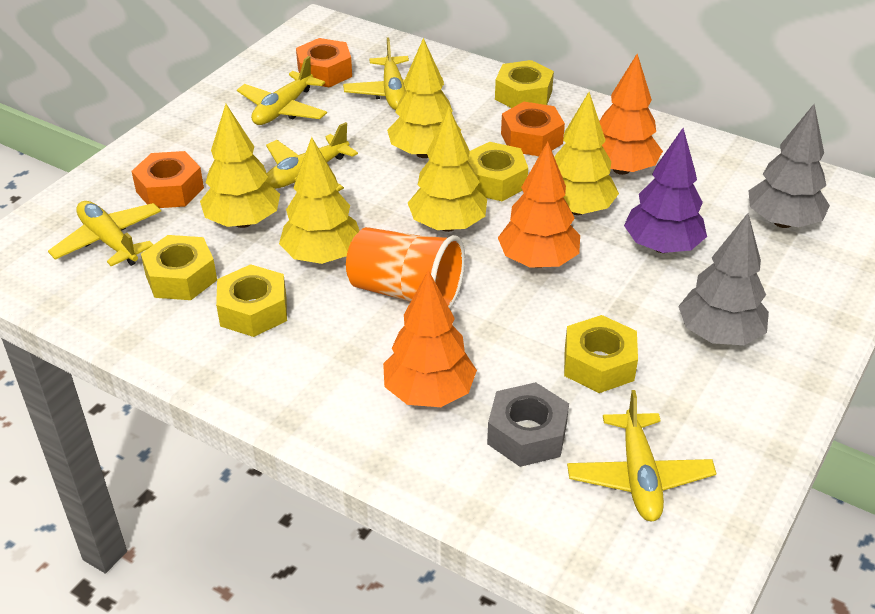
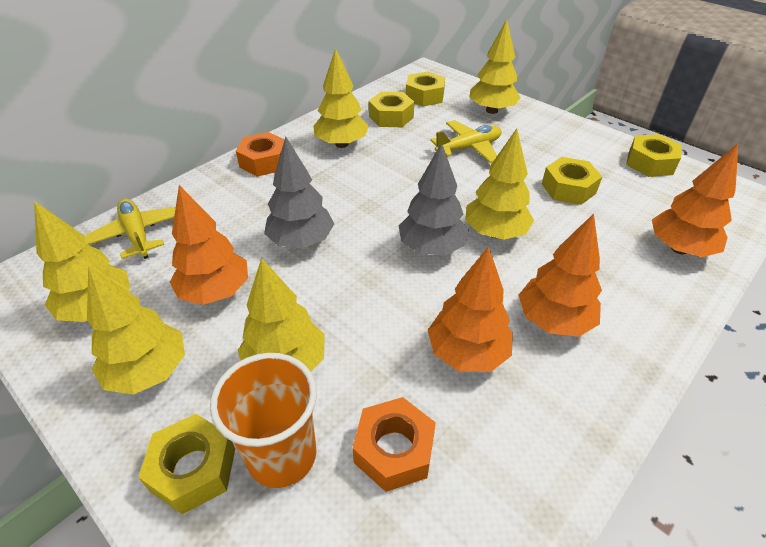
grey nut: [487,382,569,467] = 1 -> none = 0
orange nut: [131,151,204,208] [296,38,352,87] [501,102,565,156] = 3 -> [236,132,285,177] [352,397,436,492] = 2
orange tree: [383,270,477,407] [498,142,580,268] [599,54,663,175] = 3 -> [170,185,248,305] [427,246,513,372] [519,214,602,337] [652,143,739,257] = 4
purple tree: [624,128,707,253] = 1 -> none = 0
yellow plane: [48,201,161,266] [237,56,327,125] [265,122,358,191] [343,37,444,110] [567,390,716,521] = 5 -> [84,198,176,259] [430,120,502,163] = 2
yellow tree: [200,104,280,228] [279,137,360,264] [387,38,461,158] [408,107,487,232] [554,92,619,215] = 5 -> [34,201,130,322] [87,266,185,394] [238,258,325,372] [313,48,369,148] [465,129,534,240] [469,19,521,114] = 6

